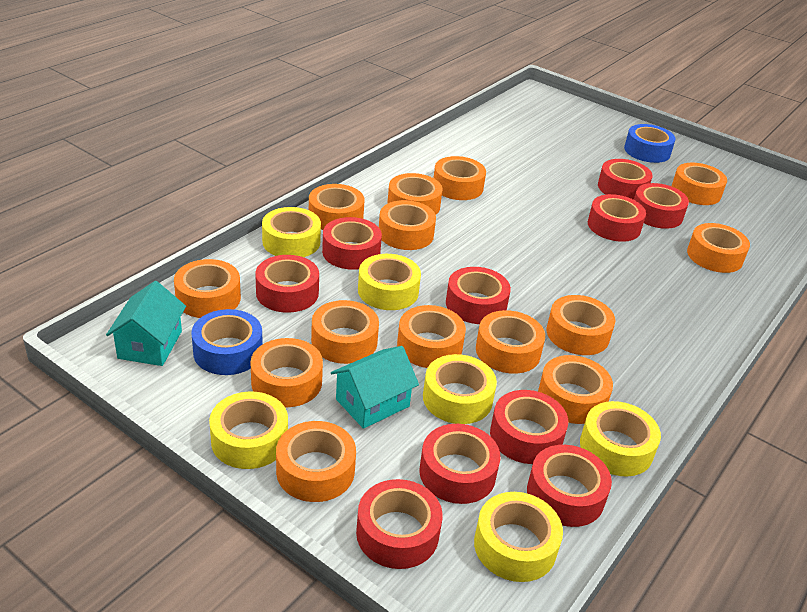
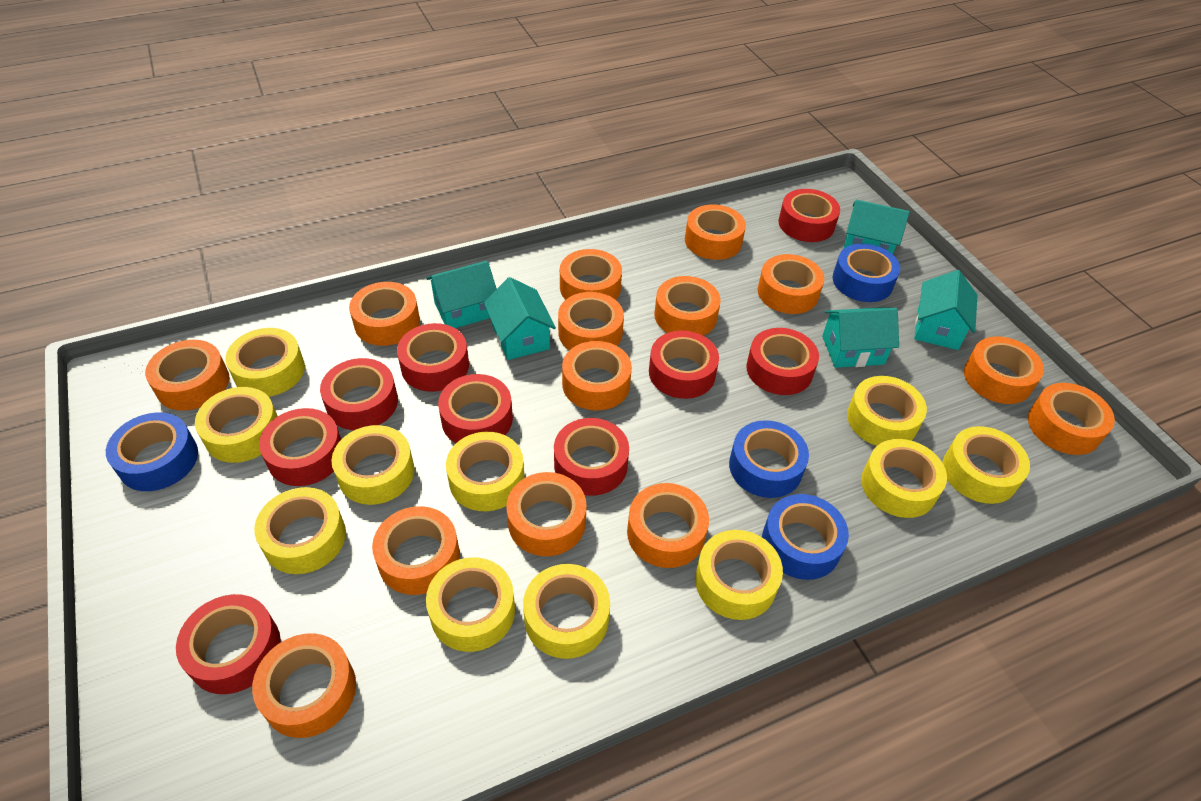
blue tape: [191,309,263,375] [624,124,676,163] = 2 -> [106,412,198,491] [729,420,809,498] [762,494,849,580] [832,244,900,302] = 4
red tape: [255,255,319,313] [322,217,382,270] [356,479,443,569] [419,424,500,504] [446,267,511,324] [490,390,568,464] [527,445,612,527] [588,194,646,242] [598,159,653,200] [634,183,689,229] = 10 -> [176,594,281,694] [259,408,341,486] [320,358,398,430] [397,323,469,392] [438,374,513,443] [554,418,629,496] [649,331,719,399] [746,328,819,395] [778,189,840,242] = 9
turquoise house: [106,281,186,366] [331,346,419,429] = 2 -> [426,261,497,328] [484,277,556,360] [822,307,899,368] [844,200,910,254] [914,270,978,350] = 5
yellow tape: [209,391,288,469] [262,207,321,257] [358,254,421,310] [423,354,497,424] [474,492,563,582] [580,401,661,476] = 6 -> [195,387,278,463] [225,328,305,397] [254,487,346,574] [331,425,414,505] [426,557,515,652] [446,432,525,511] [523,564,610,659] [695,530,783,620] [847,376,927,446] [861,439,947,518] [943,426,1030,504] = 11

